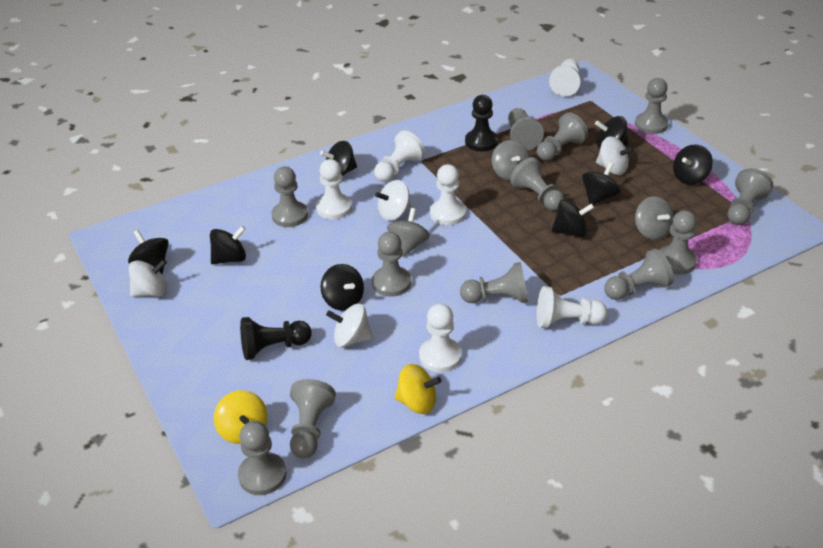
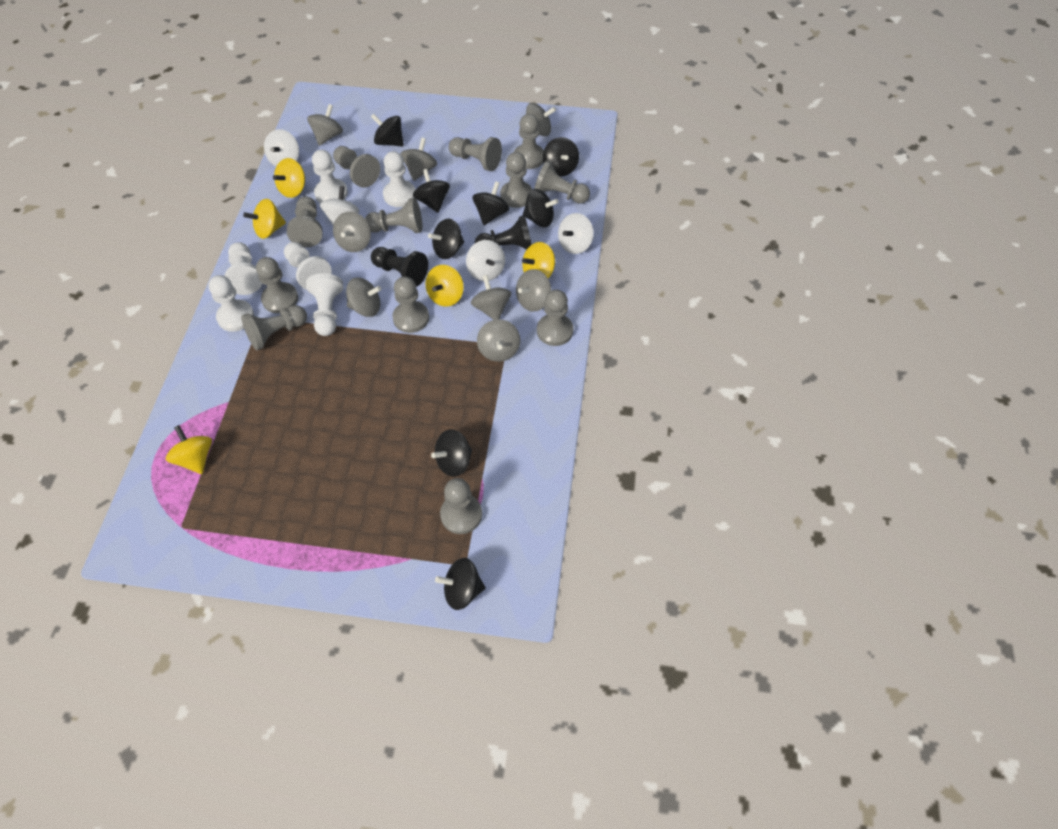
grey spinning top: [387,208,430,257] [492,140,530,180] [635,196,674,240] = 3 -> [307,104,343,146] [333,212,371,252] [346,277,381,317] [400,138,437,181] [471,275,511,320] [477,319,520,362] [516,269,551,312] [526,103,556,136] = 8
yellow spinning top: [214,390,267,444] [394,364,442,414] = 2 -> [166,425,212,474] [243,199,286,239] [273,158,305,198] [425,265,464,307] [522,242,555,279] = 5

